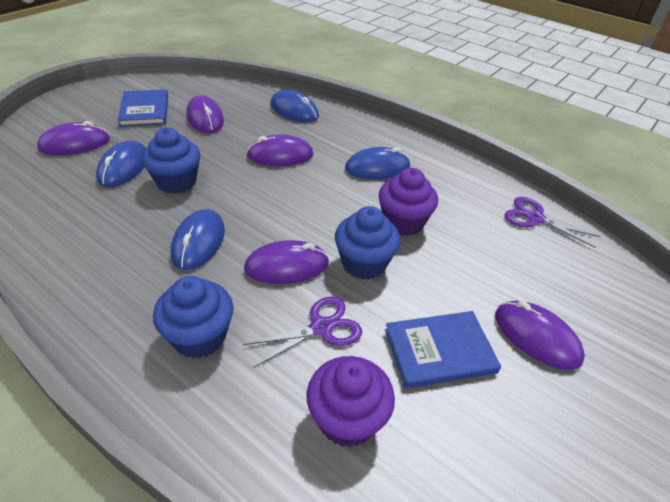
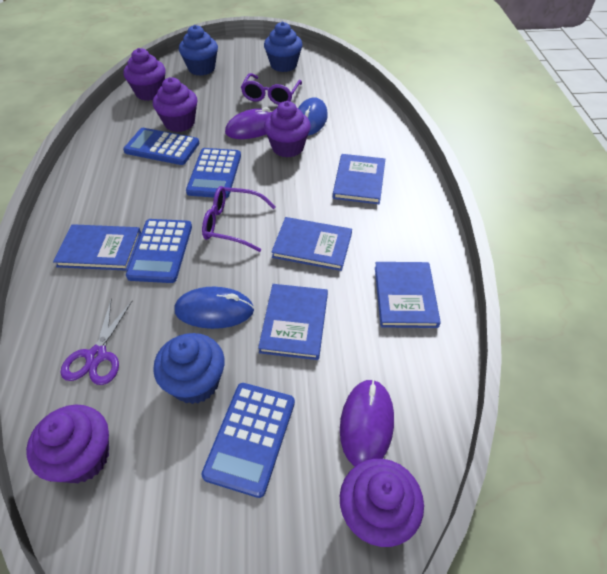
blue book: [118,89,168,127] [385,311,501,388] = 2 -> [53,224,141,271] [258,284,328,360] [271,217,352,271] [333,154,385,204] [375,262,441,328] = 5
blue calculator: none = 0 -> [123,128,200,165] [126,219,192,283] [186,148,241,198] [201,383,295,498] = 4
blue mouse: [96,141,146,187] [171,209,225,270] [270,90,319,122] [345,147,411,179] = 4 -> [175,287,254,329] [298,97,328,136] = 2
purple cupcake: [306,356,395,447] [378,168,438,236] = 2 -> [26,405,109,483] [123,48,166,101] [153,77,197,132] [264,101,311,158] [340,459,424,547] = 5
purple glasses: none = 0 -> [202,186,276,252] [241,73,302,105] = 2
purple mouse: [37,121,110,155] [186,95,224,133] [244,240,329,284] [246,134,313,166] [495,301,585,370] = 5 -> [225,107,272,139] [340,379,394,466] = 2
purple scissors: [243,297,362,368] [505,197,600,248] = 2 -> [61,300,132,385] = 1

